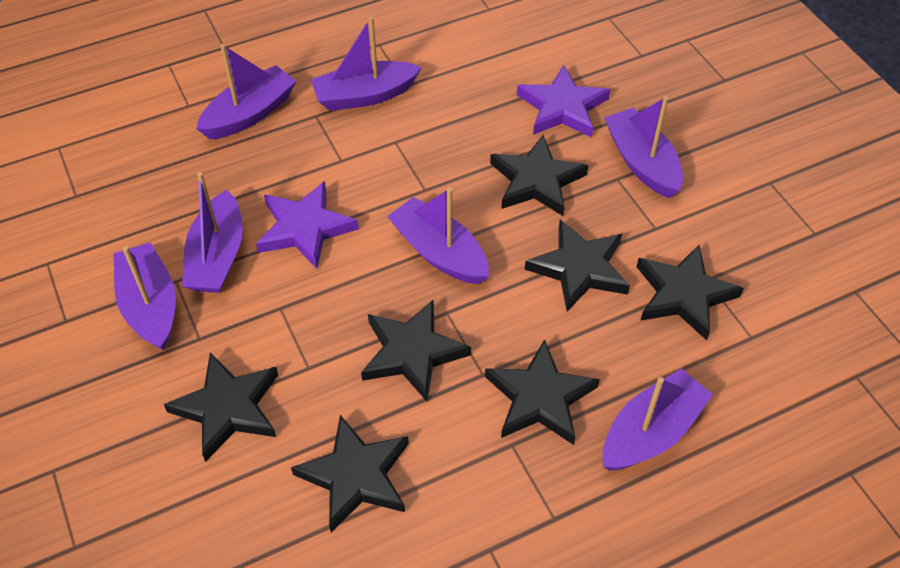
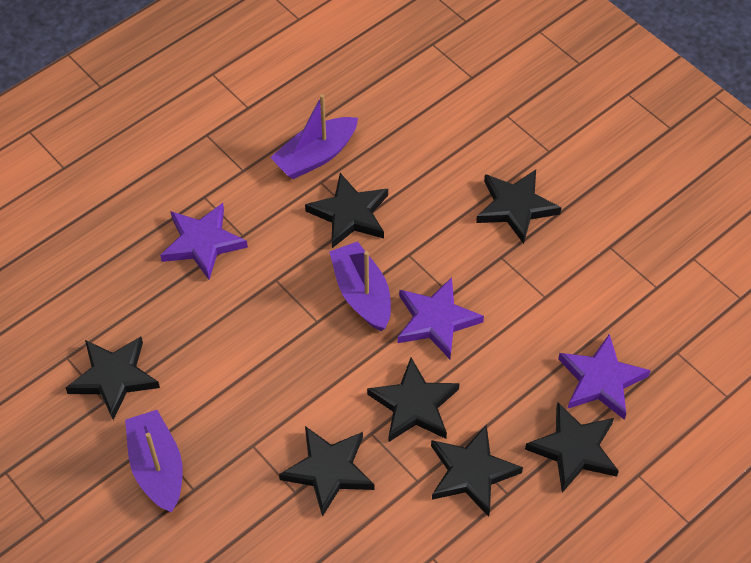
purple boat: [113,242,176,351] [182,172,243,293] [196,44,296,139] [311,17,421,111] [387,188,489,284] [603,368,713,471] [604,96,683,198] = 7 -> [125,410,183,513] [270,94,358,179] [329,241,391,331] = 3
purple star: [256,181,359,269] [517,65,610,138] = 2 -> [160,203,248,280] [398,277,484,359] [558,334,651,420] = 3

